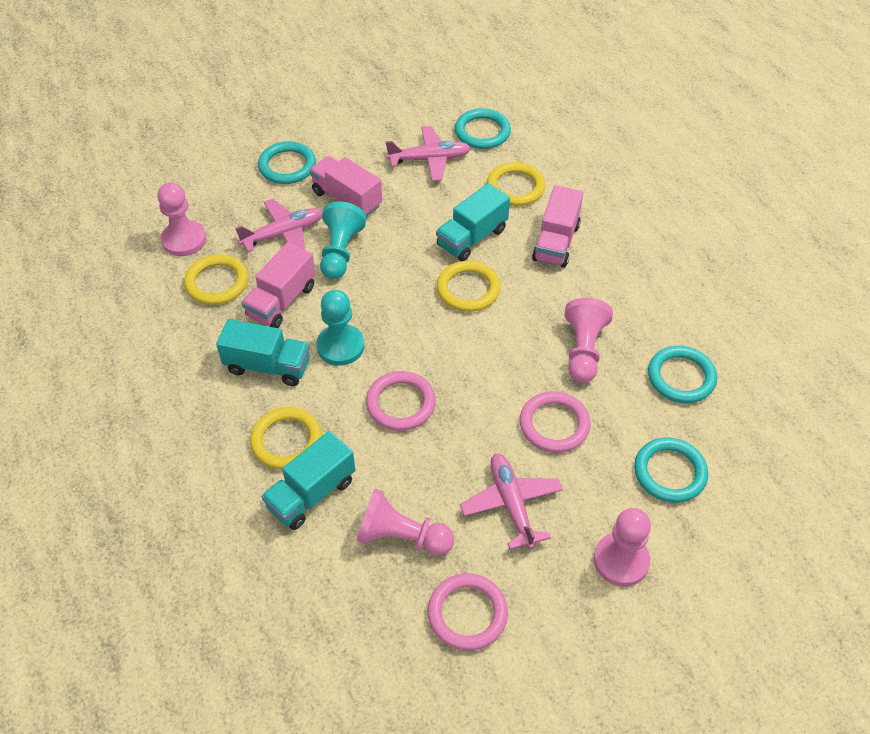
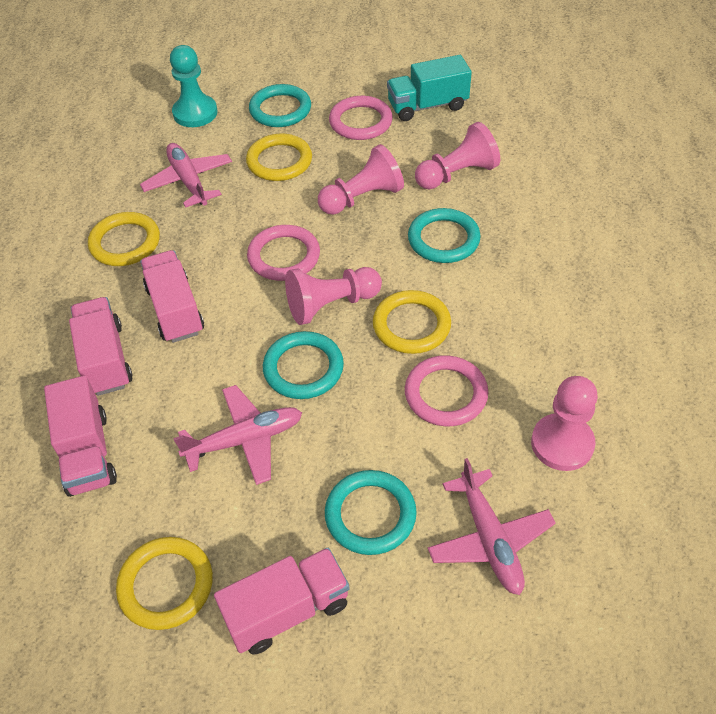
pink truck: [242,242,316,328] [309,156,382,217] [532,185,583,268] = 3 -> [44,375,117,497] [69,297,133,396] [140,250,204,343] [214,548,350,655] = 4
turquoise pawn: [316,290,364,366] [320,201,367,279] = 2 -> [170,45,218,127] = 1
turquoise truck: [216,319,310,386] [261,431,355,530] [436,183,510,261] = 3 -> [387,55,472,121] = 1

